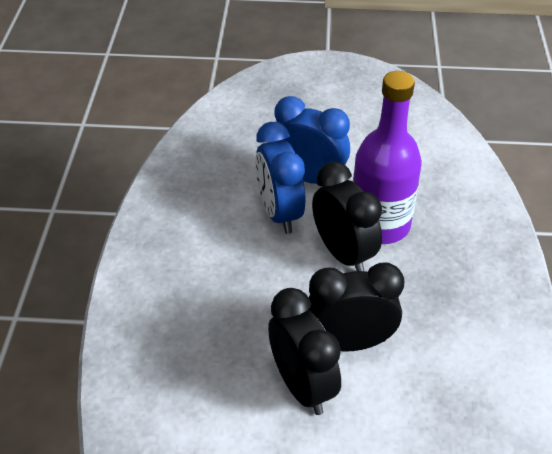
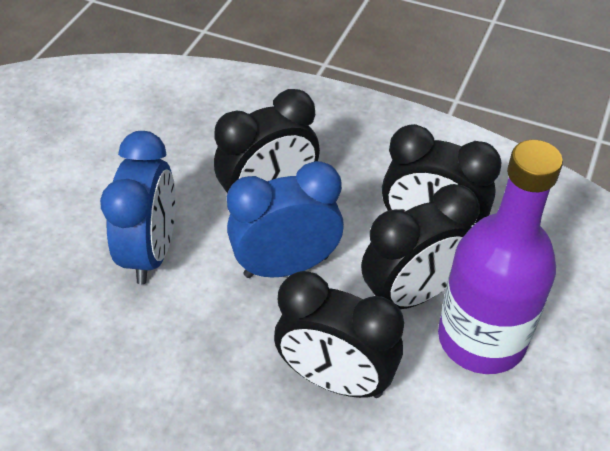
black clock: [268,288,341,415] [309,262,404,352] [312,162,382,271] = 3 -> [214,89,320,194] [274,271,404,398] [361,184,480,309] [382,124,502,226] = 4

